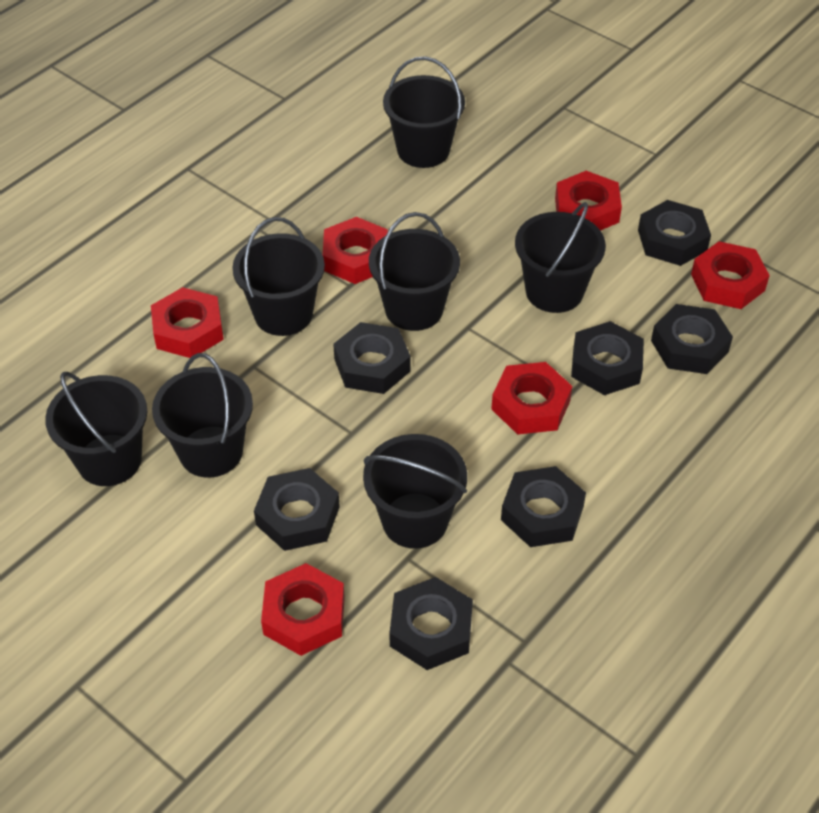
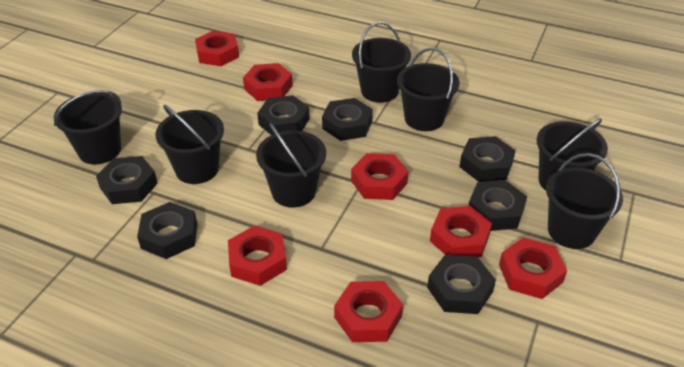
red nut: [151,287,224,358] [261,563,345,656] [323,217,388,284] [491,362,572,435] [555,171,622,231] [691,241,770,309] = 6 -> [195,31,239,66] [228,226,287,286] [243,63,293,101] [334,281,403,342] [351,153,408,200] [430,206,492,257] [499,238,567,299] = 7

